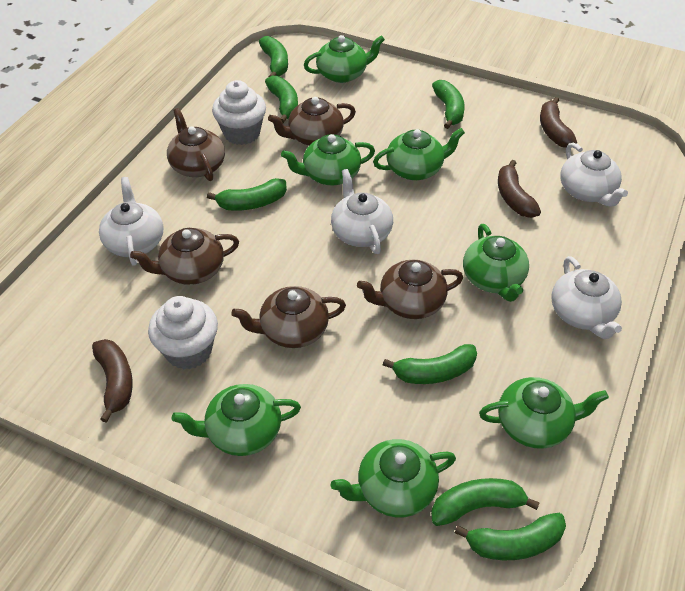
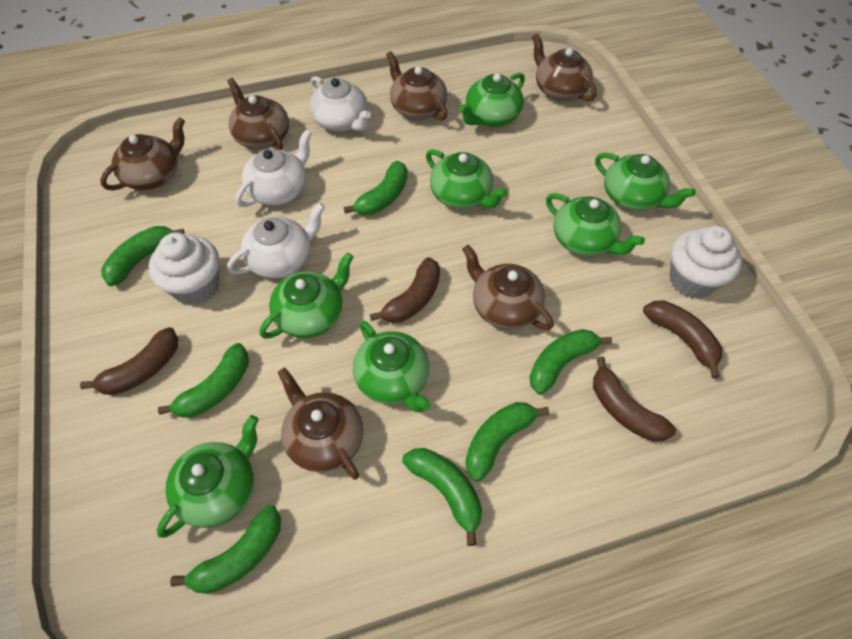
brown banana: [92,339,133,423] [498,160,541,218] [540,97,577,148] = 3 -> [80,327,178,395] [370,257,440,323] [593,357,676,442] [643,300,722,378] = 4
brown teapot: [130,228,239,285] [167,108,225,181] [231,286,346,348] [268,97,356,146] [357,260,463,319] = 5 -> [100,117,185,191] [227,78,289,150] [278,368,363,480] [386,51,448,121] [462,245,554,330] [532,34,597,102] = 6
white teapot: [99,177,163,266] [331,169,393,254] [551,256,622,339] [560,143,628,207] = 4 -> [227,203,325,278] [236,130,312,207] [309,76,371,132] = 3

